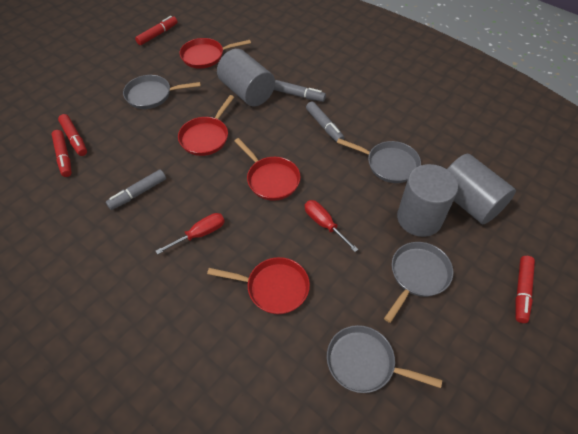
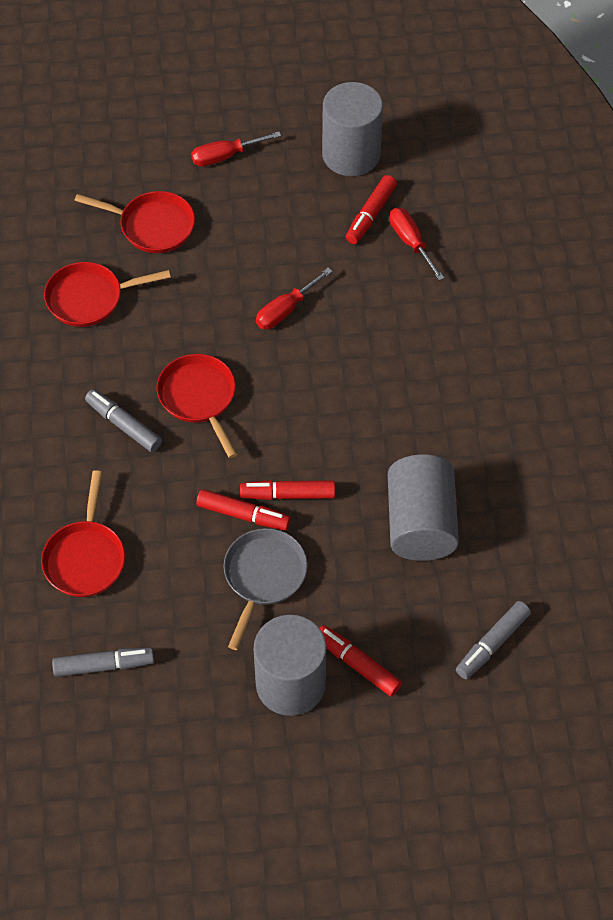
grey pan: [123,75,201,109] [327,325,442,393] [337,138,421,183] [384,242,453,323] = 4 -> [223,528,308,650] = 1
red screwdriver: [156,213,225,255] [305,200,359,252] = 2 -> [191,131,281,166] [256,268,333,329] [389,208,444,281] = 3

